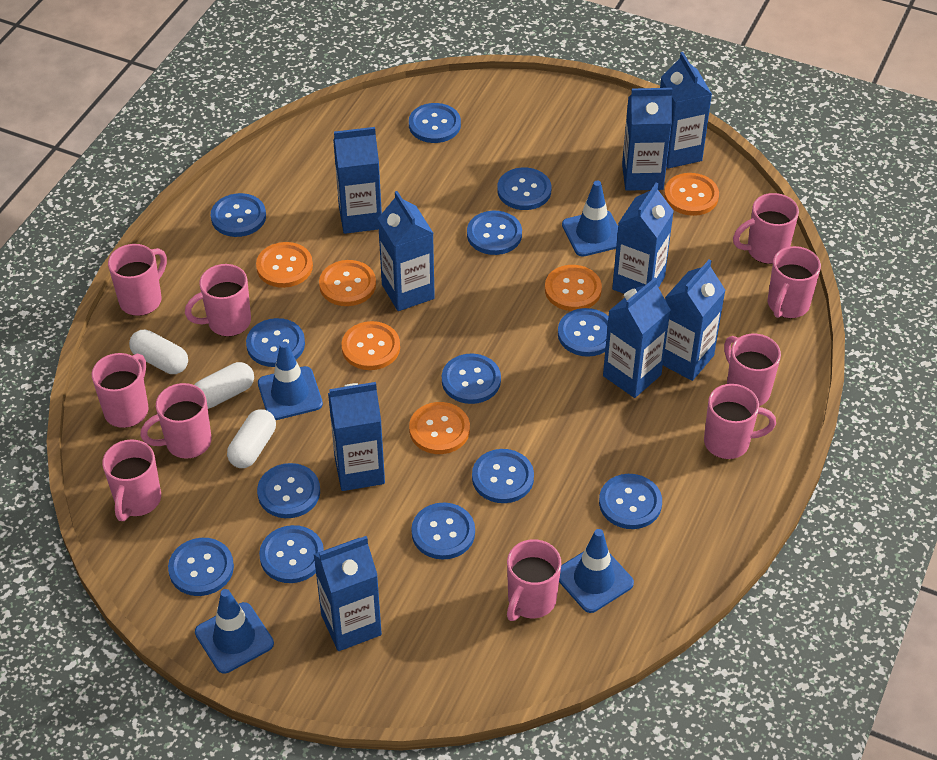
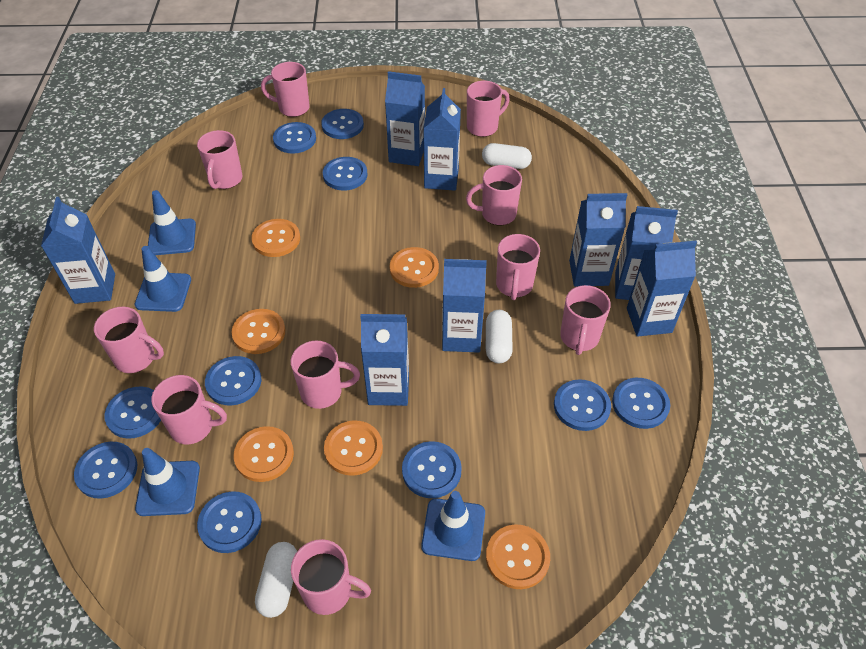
blue button: [168,538,234,596] [211,193,266,237] [246,318,305,367] [257,463,320,518] [259,525,324,583] [409,103,461,143] [411,503,475,560] [442,353,501,404] [467,211,522,255] [472,449,534,503] [497,168,551,210] [558,308,608,357] [599,474,662,529] = 13 -> [74,442,137,499] [104,386,161,439] [197,491,262,553] [205,356,262,406] [273,122,316,154] [321,109,364,139] [323,157,367,190] [402,441,462,498] [554,379,611,431] [612,378,670,429] = 10
blue carton: [313,536,382,651] [328,382,385,491] [333,127,382,234] [378,191,435,311] [603,277,671,398] [612,183,674,294] [622,88,672,191] [660,52,712,168] [663,260,726,381] = 9 -> [41,197,115,304] [360,314,409,406] [385,71,425,166] [423,88,461,191] [442,259,487,353] [569,193,627,286] [615,206,678,300] [627,241,697,337] = 8

